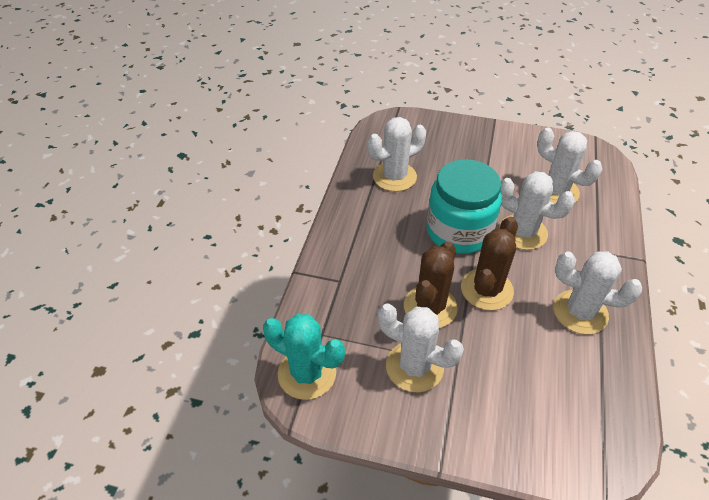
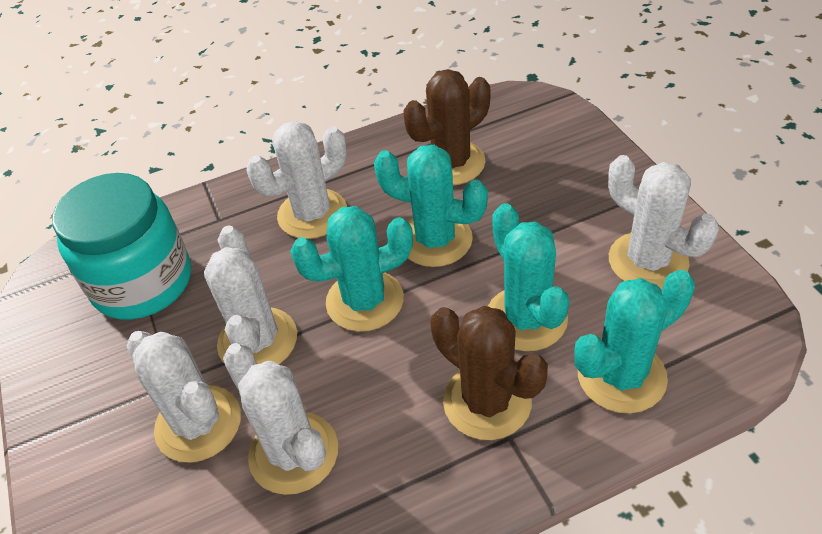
turquoise cactus: [263,314,345,400] = 1 -> [290,206,413,332] [374,145,488,267] [488,203,569,351] [574,270,695,413] = 4

